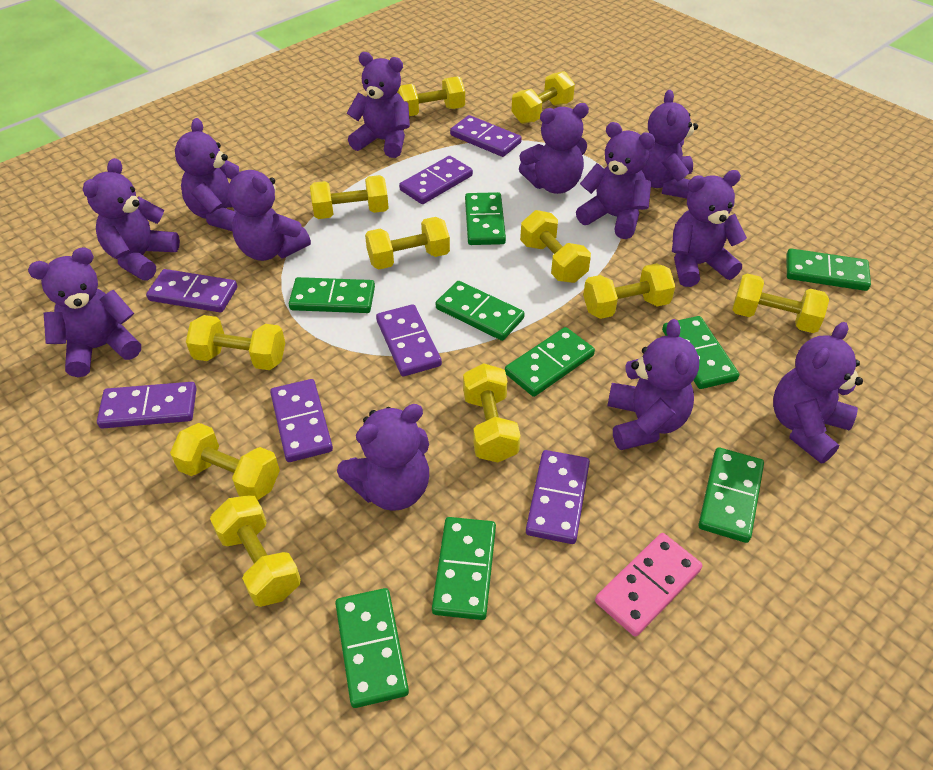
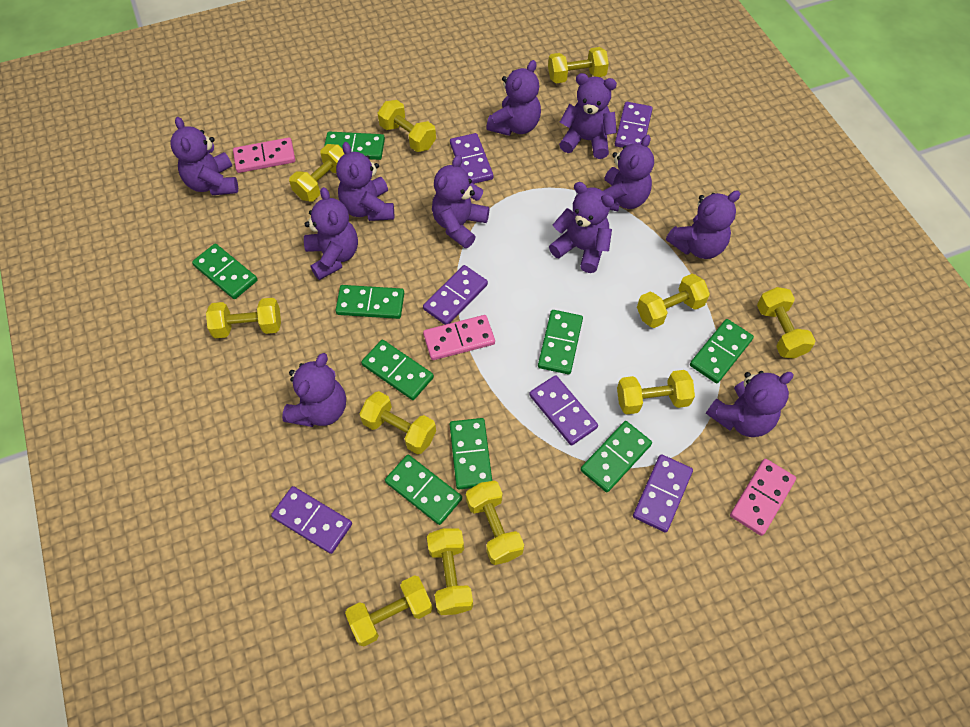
pink domino: [595,533,703,637] = 1 -> [233,138,295,173] [423,315,495,360] [730,459,796,536] = 3
purple domino: [97,382,197,429] [146,269,237,313] [270,379,333,462] [376,304,442,376] [399,156,473,204] [450,115,522,157] [526,450,590,544] = 7 -> [271,486,352,554] [423,265,488,325] [450,133,493,184] [529,375,598,446] [615,102,653,148] [633,454,693,532] = 6
purple teddy bear: [28,247,141,377] [83,158,180,280] [175,118,239,231] [225,163,311,261] [337,404,429,511] [347,52,410,158] [519,103,589,194] [576,122,656,239] [607,319,699,450] [641,90,698,199] [672,170,747,287] [773,322,863,463] = 12 -> [170,117,238,195] [282,353,346,427] [304,187,358,280] [336,142,394,221] [432,155,489,248] [486,60,541,136] [549,182,615,273] [559,73,617,159] [604,134,654,211] [666,190,741,259] [706,371,794,437] = 11

